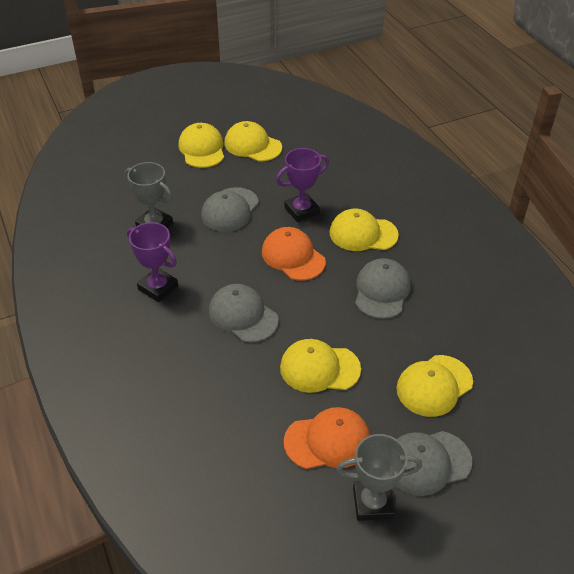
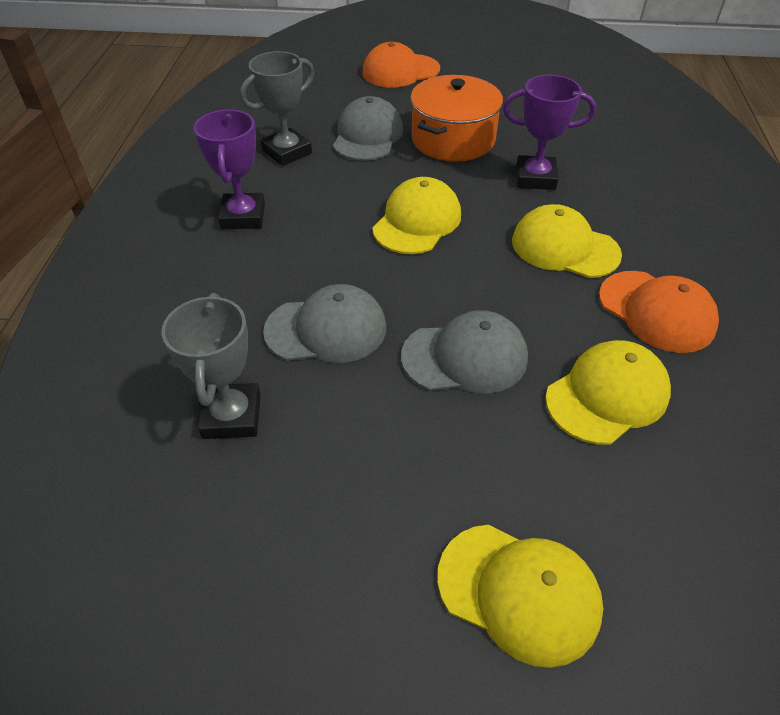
grey cap: [201,187,259,232] [209,284,279,343] [355,258,411,319] [395,431,472,496] = 4 -> [263,284,386,363] [333,96,403,161] [401,310,528,393] = 3
orange pot: none = 0 -> [410,75,503,162] = 1
yellow cap: [179,123,224,168] [224,121,282,161] [280,339,361,393] [329,209,399,251] [396,355,473,417] = 5 -> [372,177,461,254] [437,525,603,668] [512,204,622,278] [545,340,671,445] = 4

